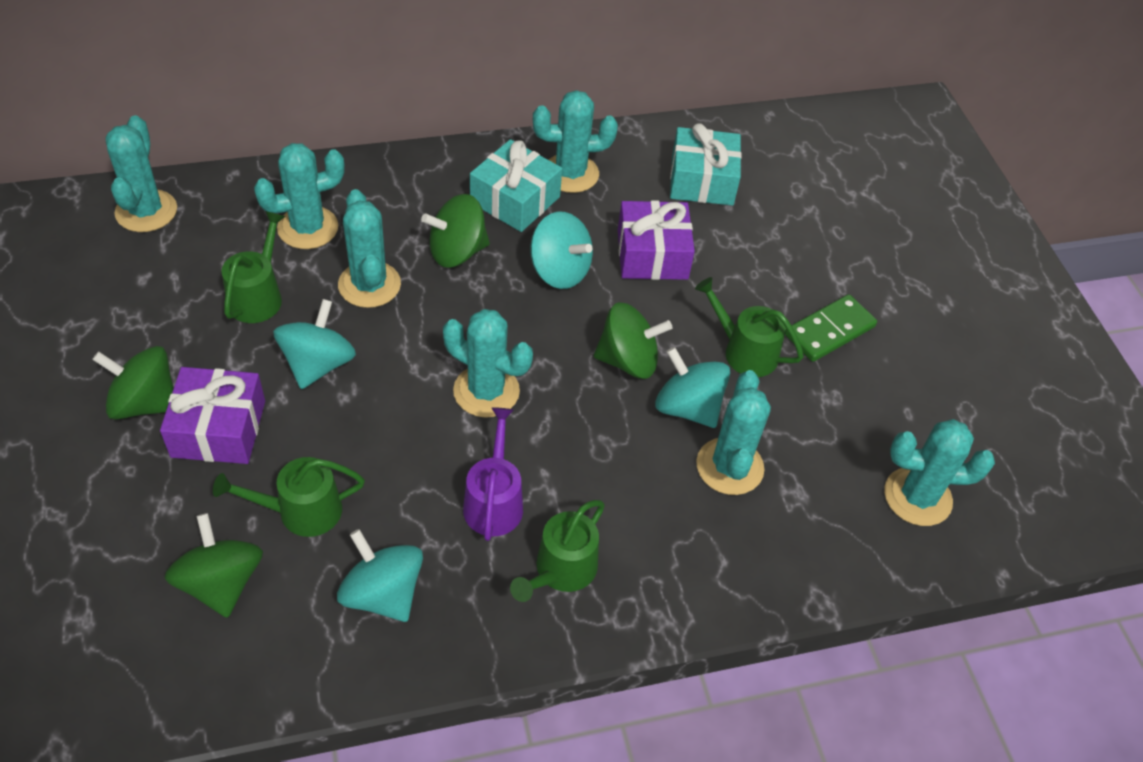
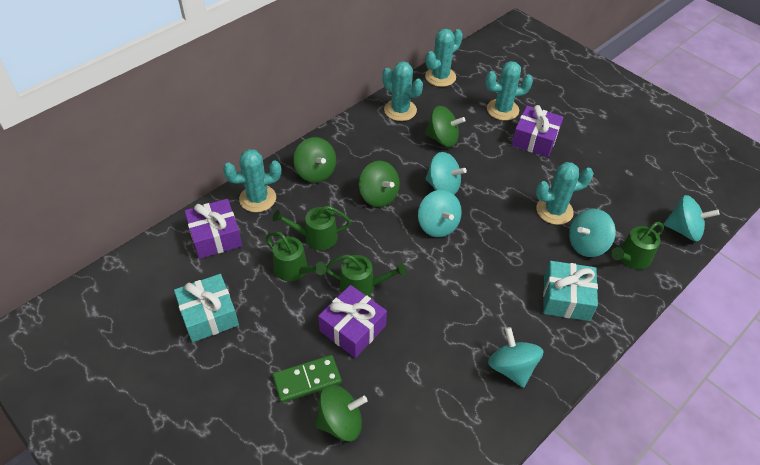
purple gift: [160,367,265,464] [618,200,695,280] = 2 -> [185,199,242,259] [318,285,387,358] [512,105,564,157] = 3
purple watering can: [463,407,523,541] = 1 -> none = 0
turquoise cactus: [105,115,177,232] [254,143,345,249] [338,189,401,308] [443,309,533,418] [533,90,618,193] [696,370,771,495] [884,419,995,526] = 7 -> [223,149,281,212] [382,61,423,121] [425,29,463,87] [485,61,533,121] [536,162,594,225] = 5
turquoise spinning top: [273,299,356,389] [337,529,423,622] [530,212,593,289] [655,347,730,428] = 4 -> [418,190,462,237] [425,152,467,195] [488,327,543,388] [569,209,616,257] [663,195,720,242] = 5

